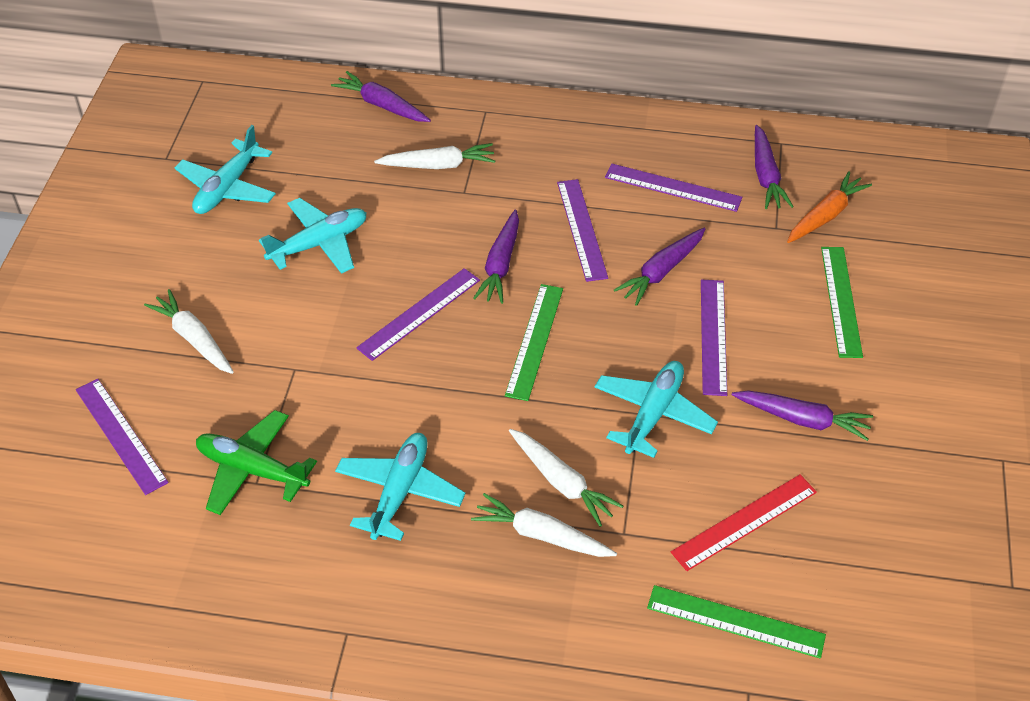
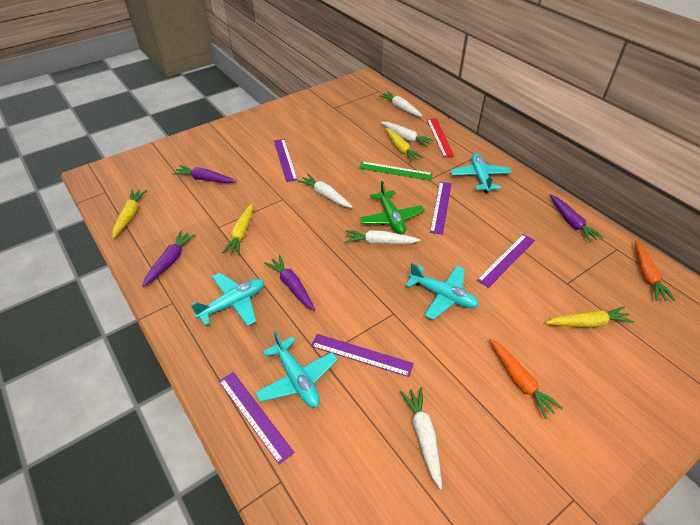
green ruler: [505,284,563,401] [647,585,826,659] [821,247,863,358] = 3 -> [359,162,433,181] = 1
orange carrot: [787,171,872,243] = 1 -> [489,338,563,419] [635,240,675,301] = 2
purple carrot: [331,71,431,122] [473,209,519,304] [614,228,705,306] [732,390,873,441] [755,125,794,209] = 5 -> [142,231,196,287] [173,165,237,183] [264,255,315,311] [549,194,604,242] = 4
white carrot: [144,289,234,374] [374,143,495,169] [471,493,617,557] [509,429,623,527] = 4 -> [297,174,353,208] [344,230,421,244] [379,92,423,117] [381,122,434,147] [400,387,442,490] = 5
yellow carrot: none = 0 -> [112,189,147,239] [222,203,253,255] [385,128,423,162] [545,306,634,328] = 4

